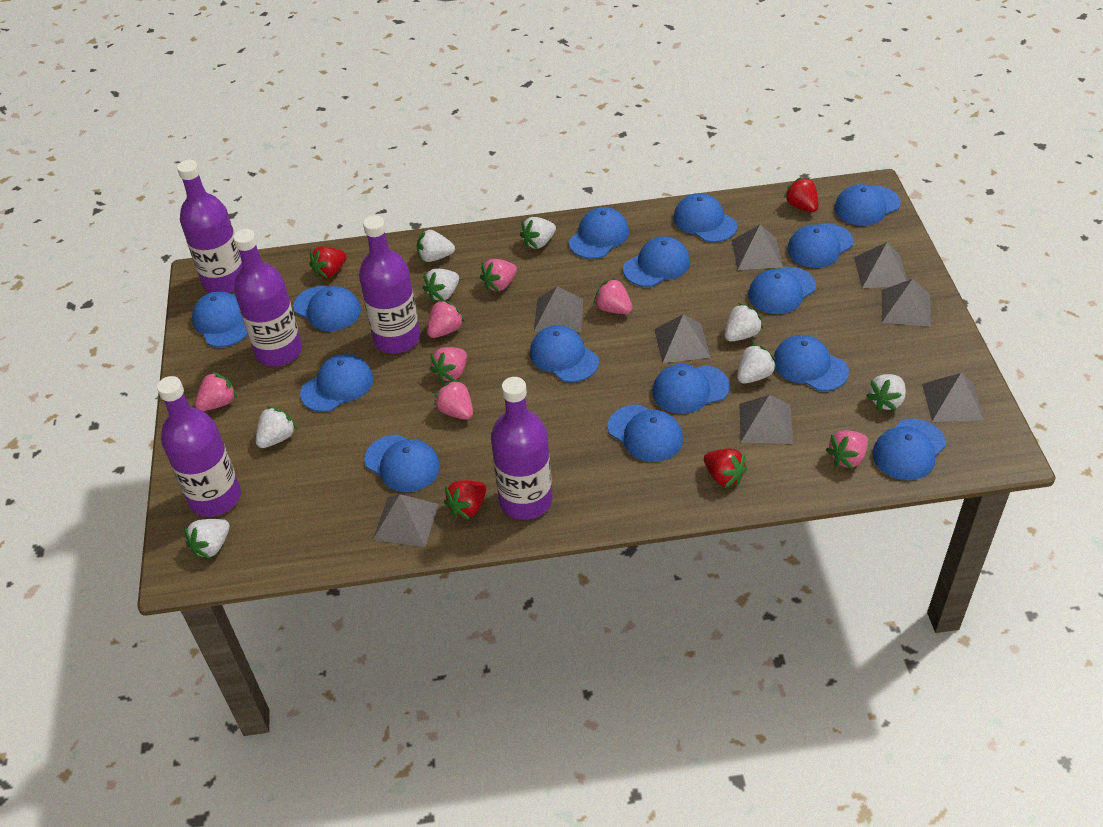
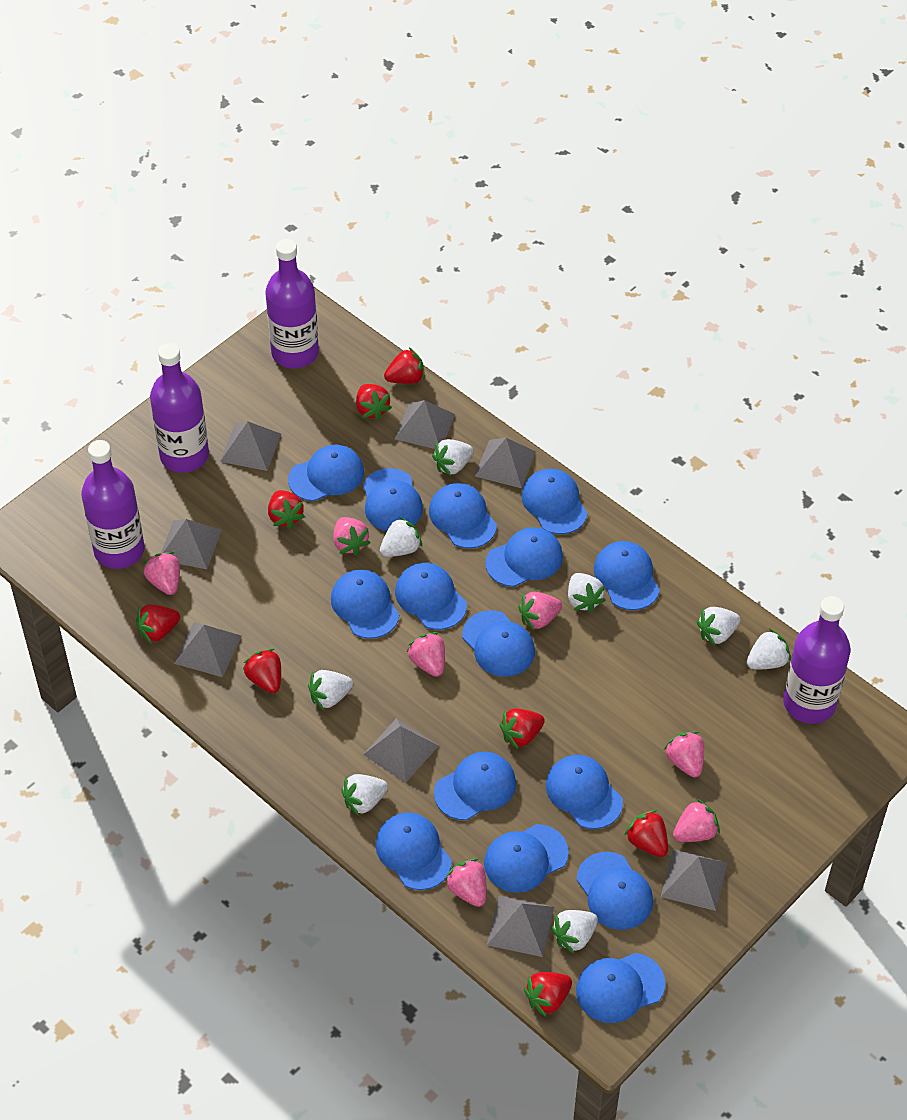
purple bottle: [157,376,241,517] [177,160,242,293] [233,229,302,366] [359,215,420,354] [491,377,552,520] = 5 -> [81,440,145,569] [150,343,209,473] [266,239,319,368] [783,596,850,724] = 4
red strawberry: [309,246,347,278] [444,480,486,519] [704,449,747,488] [783,177,818,212] = 4 -> [136,604,180,644] [243,649,281,693] [268,490,305,529] [356,384,392,420] [384,348,425,384] [499,709,545,749] [524,972,572,1017] [624,810,668,857] = 8

